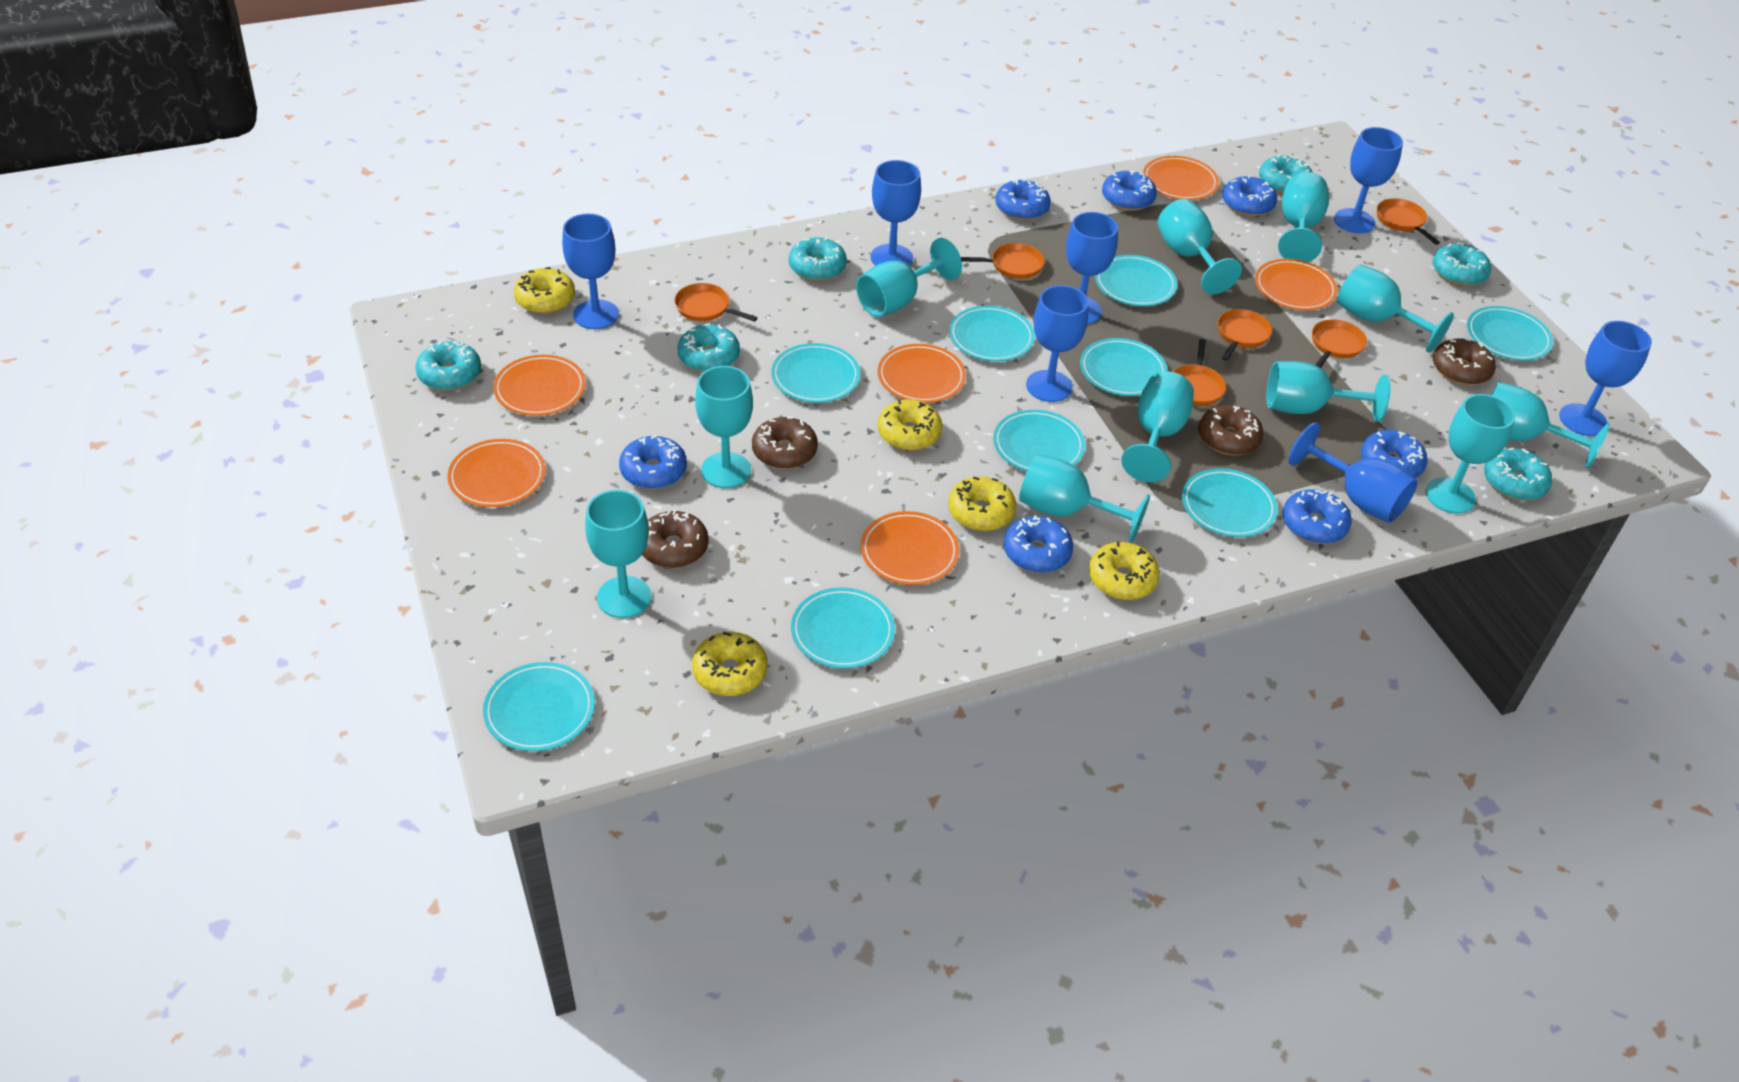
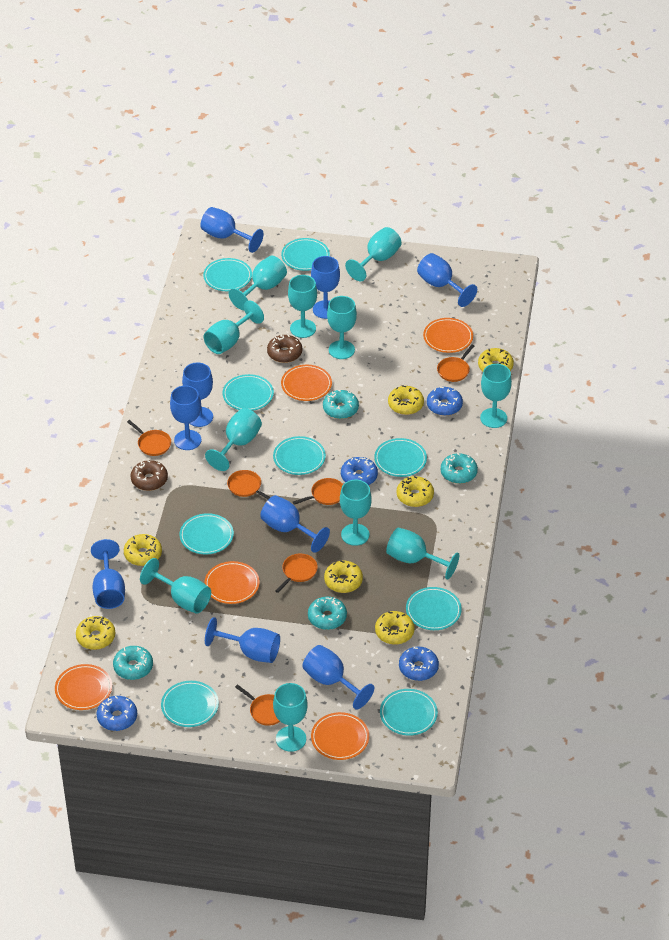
blue donut: [619,435,687,489] [995,179,1051,220] [1004,515,1073,573] [1102,171,1157,211] [1222,175,1277,216] [1283,489,1352,544] [1361,430,1428,478] = 7 -> [96,696,137,731] [341,457,378,485] [399,647,439,681] [427,387,463,416] = 4
blue goblet: [562,214,619,329] [871,160,921,266] [1026,285,1088,402] [1066,212,1118,324] [1288,422,1418,523] [1334,127,1403,234] [1559,321,1652,436] = 7 -> [91,539,125,609] [170,386,201,450] [182,362,213,427] [201,207,264,253] [205,617,280,663] [260,495,330,553] [302,645,374,710] [311,256,340,319] [417,253,477,307] = 9
brown donut: [642,510,709,568] [752,417,818,469] [1198,405,1264,455] [1433,338,1496,385] = 4 -> [131,460,168,491] [267,334,302,363] = 2
orange plate: [447,439,546,507] [493,355,586,416] [861,511,959,585] [878,344,966,403] [1143,156,1219,200] [1255,259,1338,310] = 6 -> [55,664,112,710] [204,561,260,604] [281,365,332,401] [311,712,369,760] [423,318,473,353] = 5
turquoise donut: [415,341,481,390] [677,323,740,372] [789,237,847,281] [1259,155,1313,194] [1433,242,1491,286] [1484,448,1552,500] = 6 -> [113,646,153,680] [308,597,347,630] [323,390,359,419] [441,453,478,484] = 4
yellow donut: [514,267,575,314] [692,632,767,696] [877,399,942,450] [948,476,1016,531] [1089,541,1160,600] = 5 -> [76,616,115,650] [124,534,162,566] [324,561,363,593] [375,611,414,645] [388,386,424,415] [396,476,434,507] [478,348,514,371] = 7

